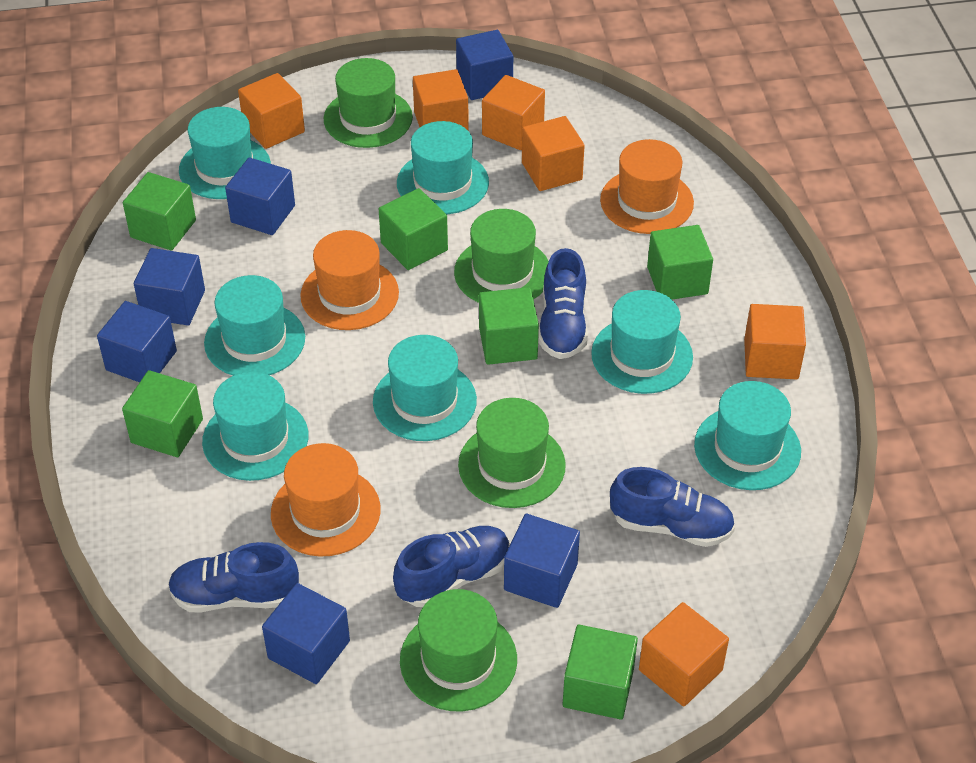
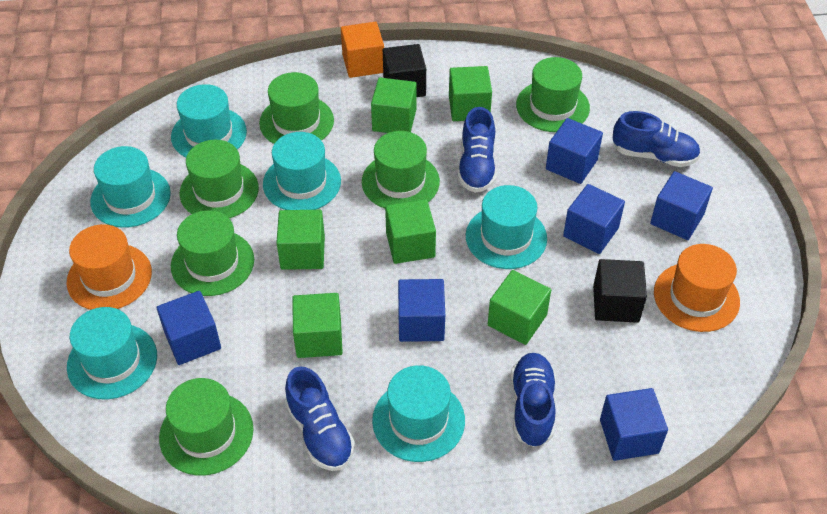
black cube: none = 0 -> [383,44,426,97] [593,259,647,323] = 2
green hat: [324,58,413,148] [400,589,517,711] [454,209,549,303] [458,398,566,508] = 4 -> [159,378,253,475] [171,210,254,296] [180,140,259,218] [259,72,334,144] [362,131,440,208] [516,57,590,132] = 6
orange cube: [238,73,305,149] [413,69,469,131] [482,75,545,150] [522,116,585,191] [639,602,729,707] [744,304,806,379] = 6 -> [341,22,384,78] = 1
orange hat: [271,443,380,557] [300,230,399,330] [600,139,694,234] = 3 -> [66,224,152,310] [654,244,740,332] = 2
turquoise hat: [179,107,271,199] [202,372,308,481] [204,275,305,376] [373,335,477,441] [397,121,489,214] [591,290,693,394] [694,381,801,490] = 7 -> [67,307,157,400] [90,146,171,228] [171,84,247,157] [263,132,341,210] [372,365,465,462] [466,185,547,269] = 6

